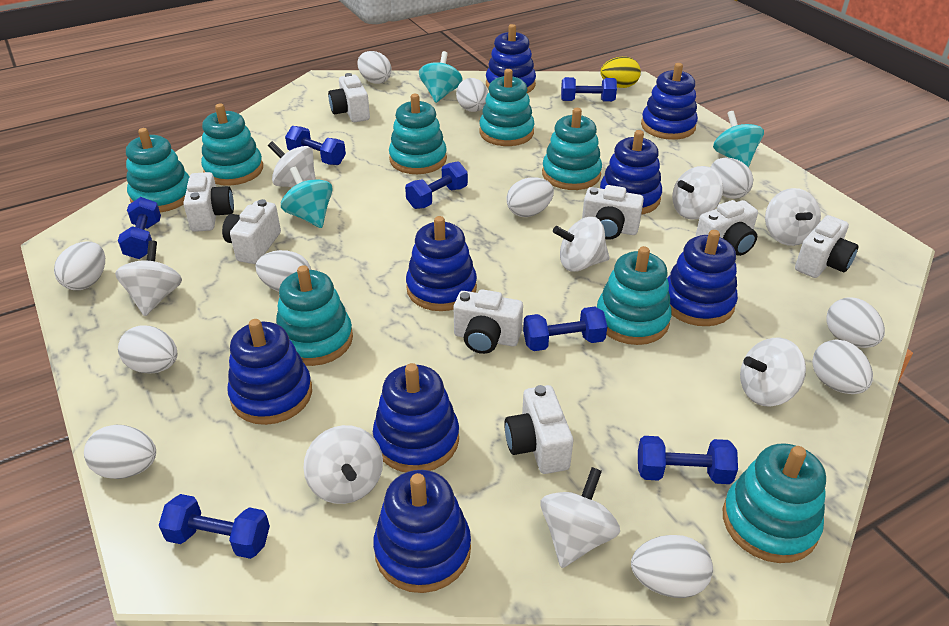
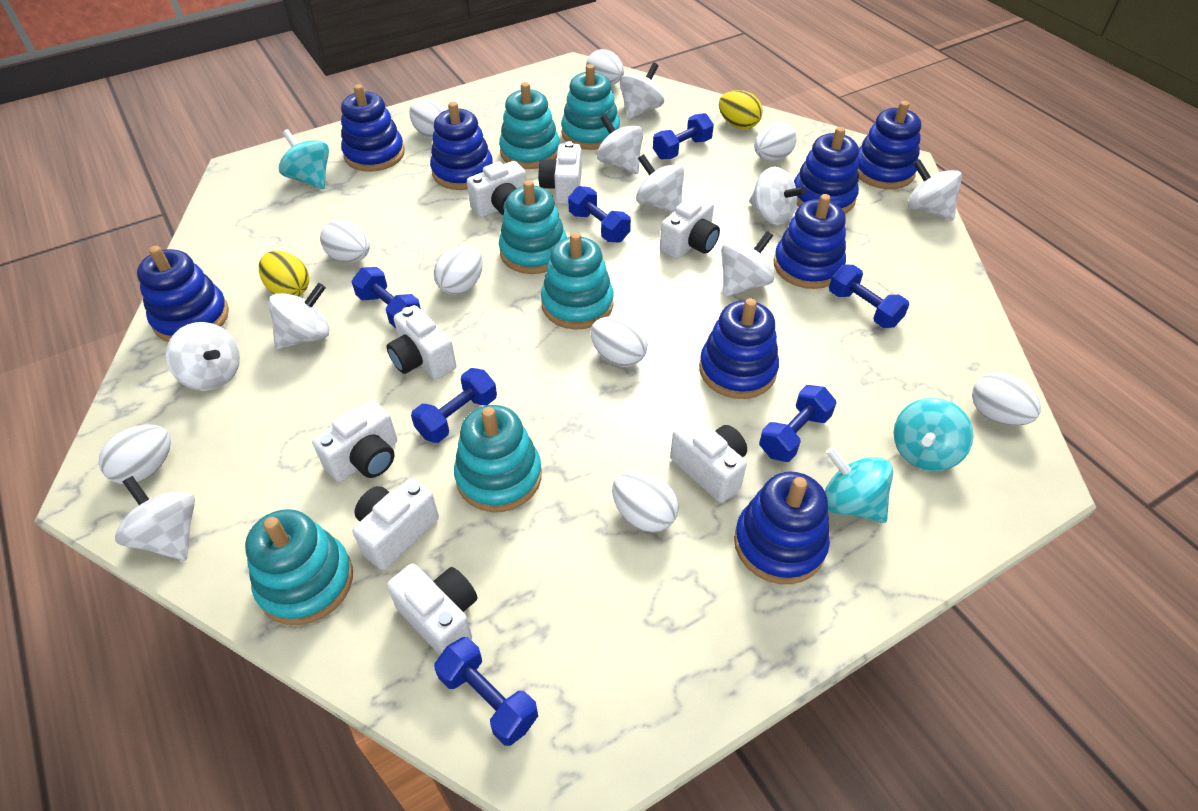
turquoise stacking toy: [126,128,190,212] [201,104,263,186] [276,265,353,366] [389,94,447,174] [479,69,534,146] [542,108,602,190] [597,246,672,345] [723,443,826,563] = 8 -> [245,509,353,625] [454,405,542,512] [499,82,560,169] [499,180,567,274] [541,232,614,330] [561,64,620,150] = 6
white egg: [54,242,105,290] [84,425,156,479] [118,326,177,373] [256,250,311,292] [357,51,392,84] [456,78,488,112] [506,177,554,217] [631,535,713,598] [710,158,753,199] [812,340,873,394] [826,297,885,348] = 11 -> [99,424,171,484] [320,219,370,263] [409,100,446,139] [434,245,483,295] [586,49,624,85] [590,316,648,367] [612,471,679,533] [754,122,797,161] [972,372,1040,426] = 9
white spinning top: [115,240,182,316] [268,141,316,187] [303,425,383,504] [540,467,620,568] [553,217,610,272] [672,166,723,219] [740,337,806,406] [765,188,821,246] = 8 -> [115,476,195,561] [166,322,240,391] [269,283,329,350] [597,115,643,174] [620,63,664,120] [636,154,684,213] [721,231,774,297] [749,167,806,225] [908,159,962,221] = 9
yellow egg: [600,57,641,88] = 1 -> [259,251,309,296] [719,90,763,129] = 2

